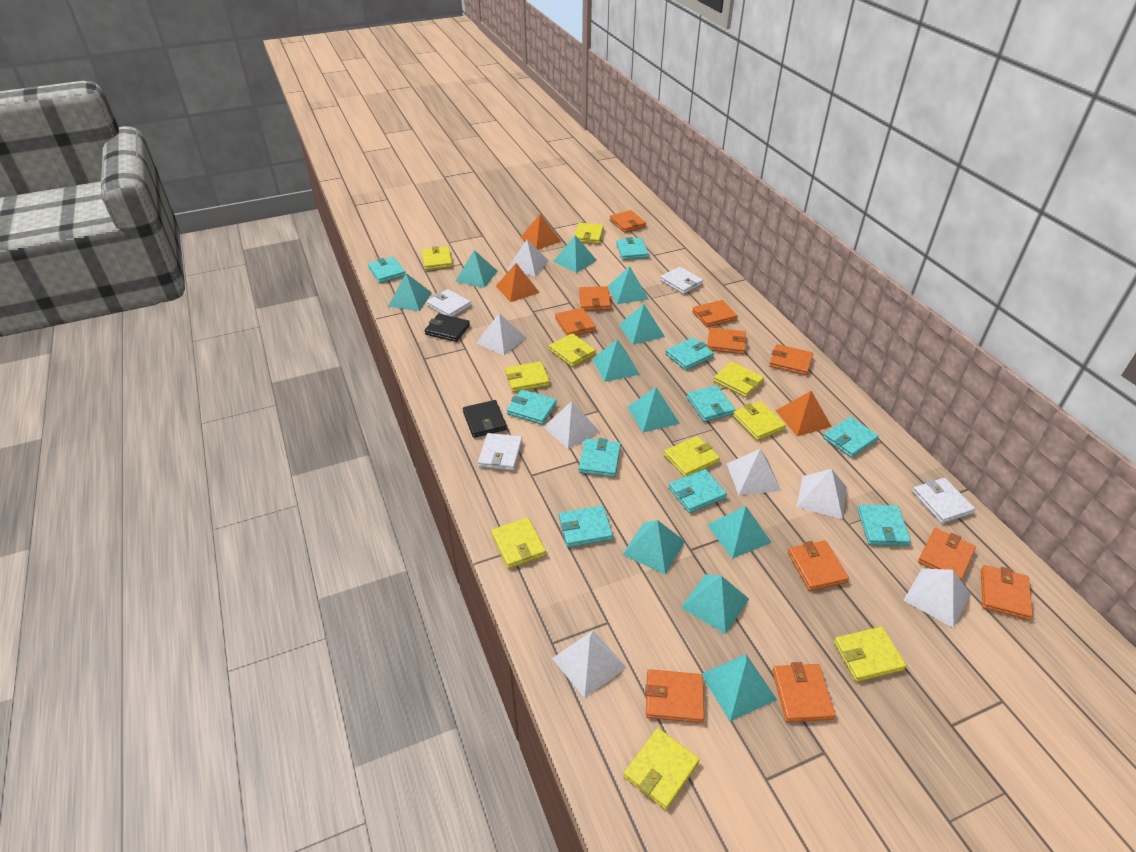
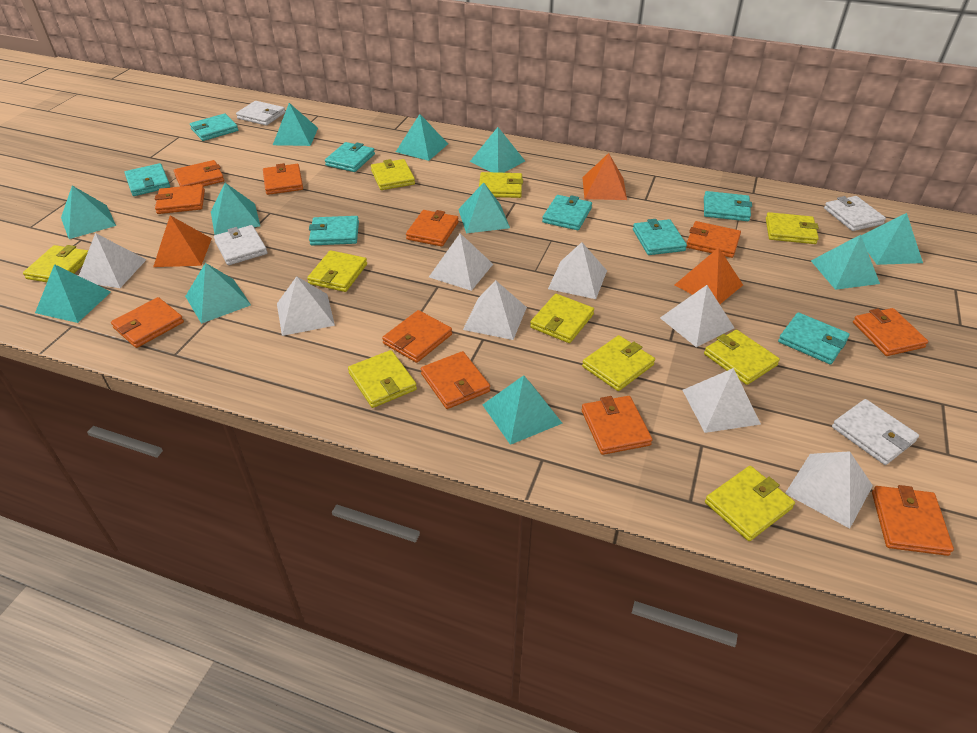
black wallet: [424,314,470,342] [463,400,507,438] = 2 -> none = 0
turquoise wallet: [368,257,405,283] [506,389,557,425] [559,505,613,547] [579,438,621,477] [616,237,649,260] [665,337,714,370] [669,469,727,513] [687,385,735,422] [823,417,879,458] [858,504,911,546] = 10 -> [125,163,170,196] [190,113,238,141] [309,216,359,245] [325,142,375,172] [542,195,592,230] [633,219,687,255] [704,191,752,221] [778,313,850,364] = 8
white pyramid: [476,313,526,356] [507,240,549,276] [544,401,600,449] [552,630,627,698] [727,449,781,495] [797,469,847,519] [904,569,971,628] = 7 -> [79,233,147,288] [277,276,335,336] [429,233,493,291] [463,280,527,340] [548,242,607,299] [660,285,734,347] [682,368,761,433] [785,451,873,529] = 8

